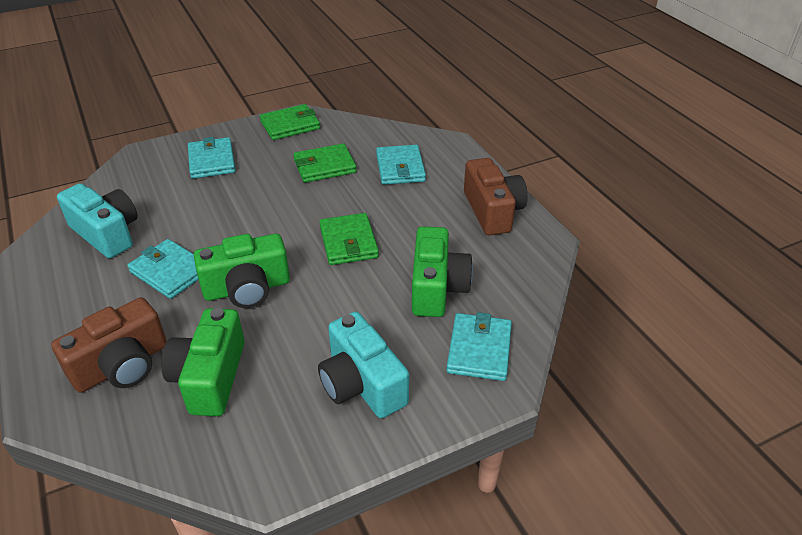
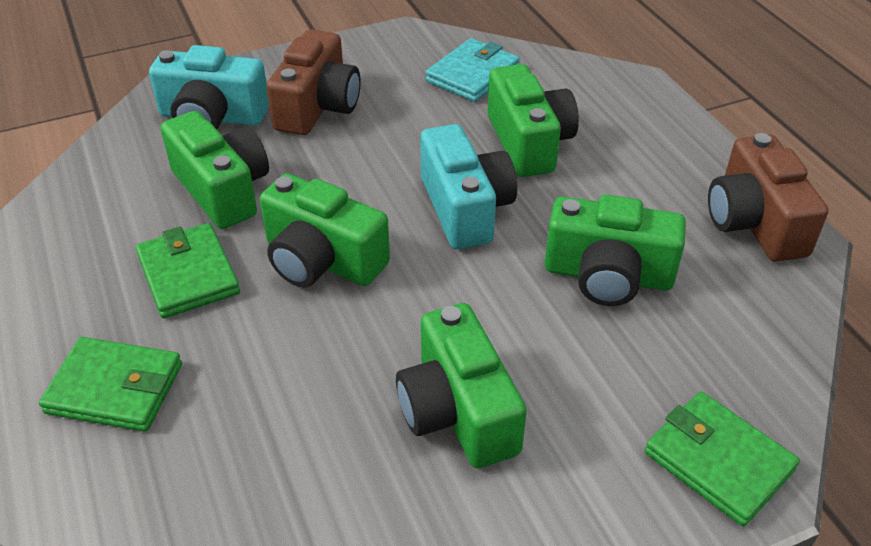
green camera: [161,308,245,416] [194,234,290,308] [412,226,473,317] = 3 -> [161,111,269,229] [260,174,390,288] [396,303,527,468] [488,64,579,177] [545,195,686,306] = 5
turquoise wallet: [128,239,199,299] [188,137,236,179] [376,145,426,185] [446,312,512,381] = 4 -> [426,38,520,102] = 1

